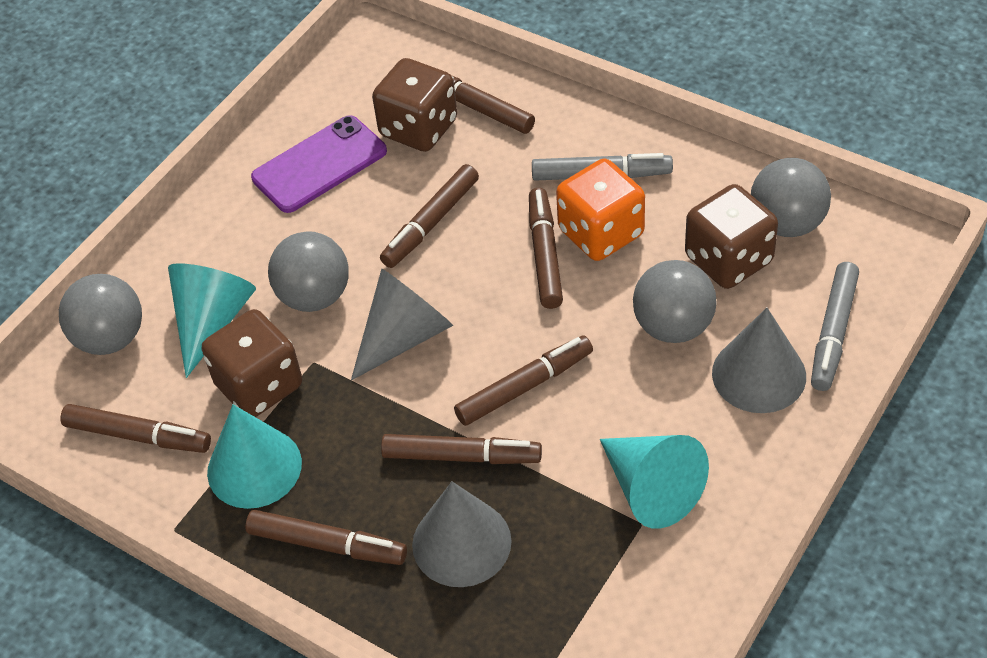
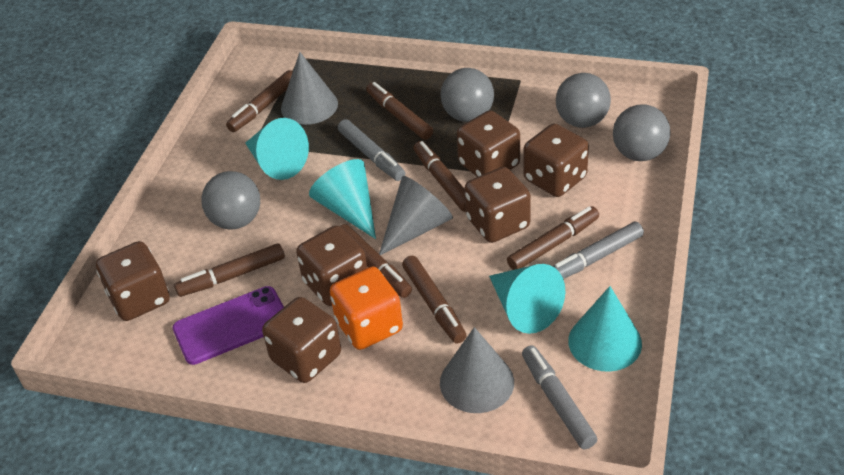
brown dice: [201,309,302,417] [372,58,457,152] [685,184,778,289] = 3 -> [96,241,170,321] [262,297,341,383] [296,226,367,306] [457,111,520,177] [465,167,531,243] [524,124,589,197] = 6
grey marker: [532,153,673,181] [811,262,859,391] = 2 -> [338,119,405,181] [522,345,597,449] [553,222,644,279] = 3
turquoise cone: [168,263,256,378] [207,405,302,509] [600,435,709,529] = 3 -> [245,118,309,180] [309,159,376,239] [489,264,565,334] [568,286,642,372] = 4

